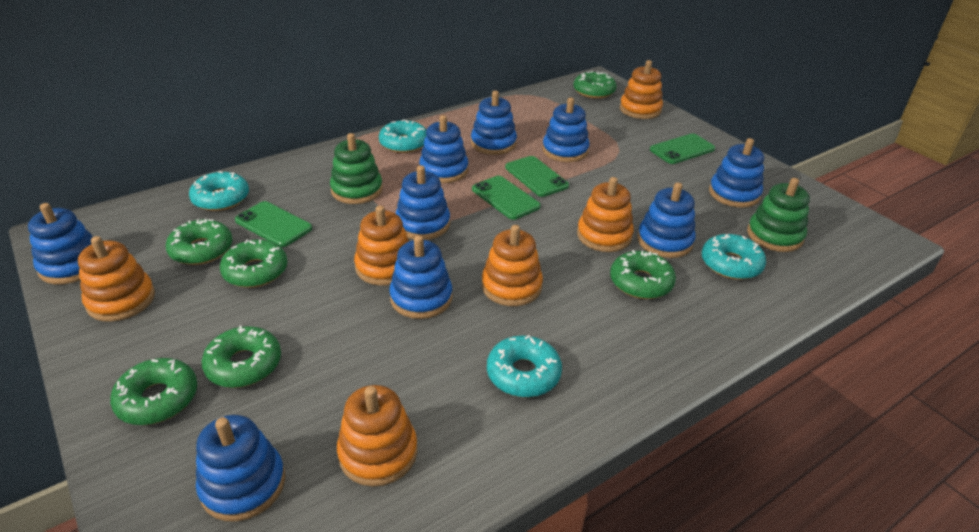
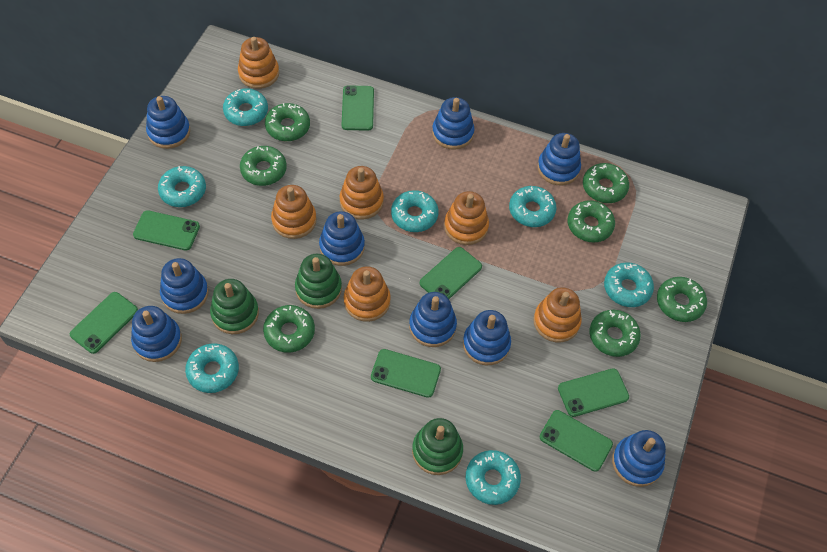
green donut: [110,358,197,425] [166,219,233,265] [202,325,281,388] [220,239,288,288] [573,71,617,99] [610,250,676,299] = 6 -> [240,146,287,186] [263,305,315,353] [265,103,310,141] [567,200,615,242] [583,163,629,203] [590,310,641,357] [657,277,707,322] = 7
green phone: [235,201,312,247] [472,176,541,220] [505,156,569,197] [650,134,715,164] = 4 -> [70,292,138,354] [133,210,200,251] [342,85,374,131] [371,349,441,398] [419,247,482,299] [540,410,613,472] [558,368,629,417] = 7
green stacking toy: [330,133,383,204] [747,178,810,252] = 2 -> [210,279,259,334] [295,254,342,309] [412,418,463,475] = 3
turquoise donut: [189,171,249,211] [379,119,427,153] [487,335,562,397] [702,234,766,280] = 4 -> [158,166,206,207] [185,343,239,393] [223,88,268,126] [391,190,438,232] [466,450,521,505] [509,186,557,227] [604,262,654,307] = 7

